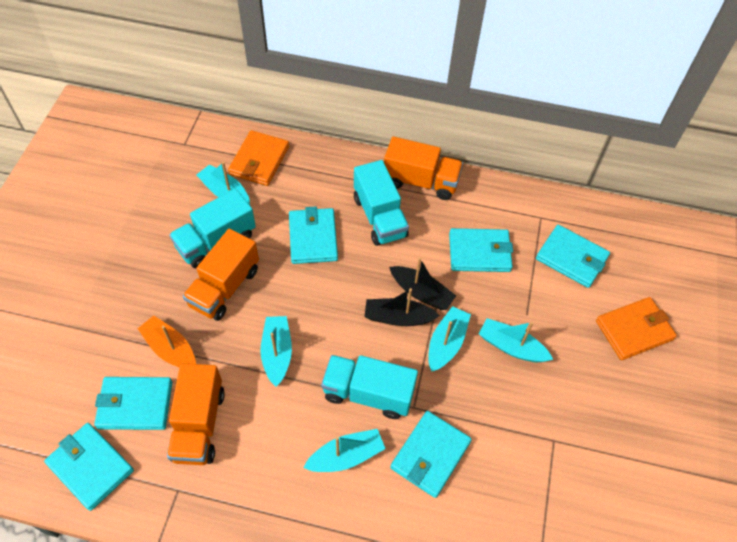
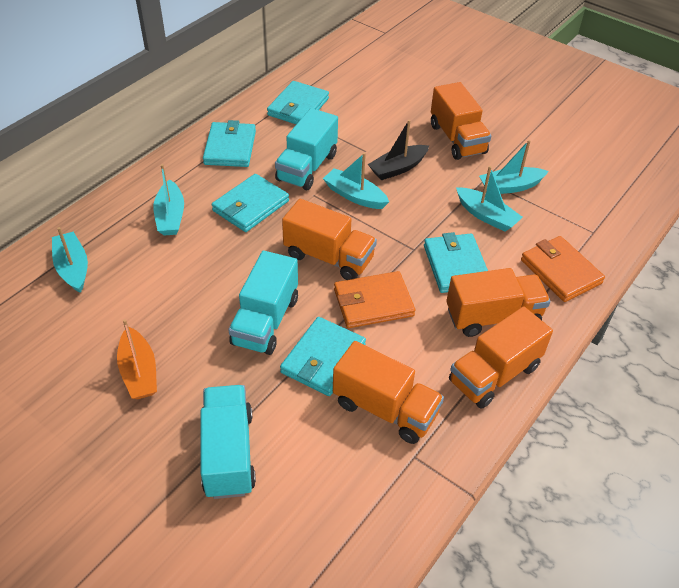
black boat: [364,288,440,326] [389,257,456,310] = 2 -> [368,120,429,180] = 1
orange truck: [167,363,225,465] [183,229,259,321] [384,136,463,200] = 3 -> [282,199,377,280] [333,341,444,444] [431,82,491,160] [446,268,551,337] [449,306,553,409] = 5
turquoise wallet: [44,423,134,511] [94,377,172,430] [289,207,338,264] [390,411,472,498] [449,228,513,272] [536,225,610,288] = 6 -> [203,120,256,167] [212,174,289,232] [267,81,329,124] [280,317,366,396] [424,232,488,293] = 5

